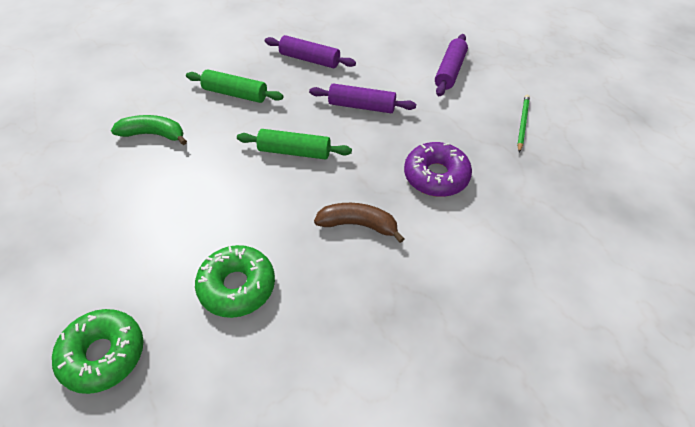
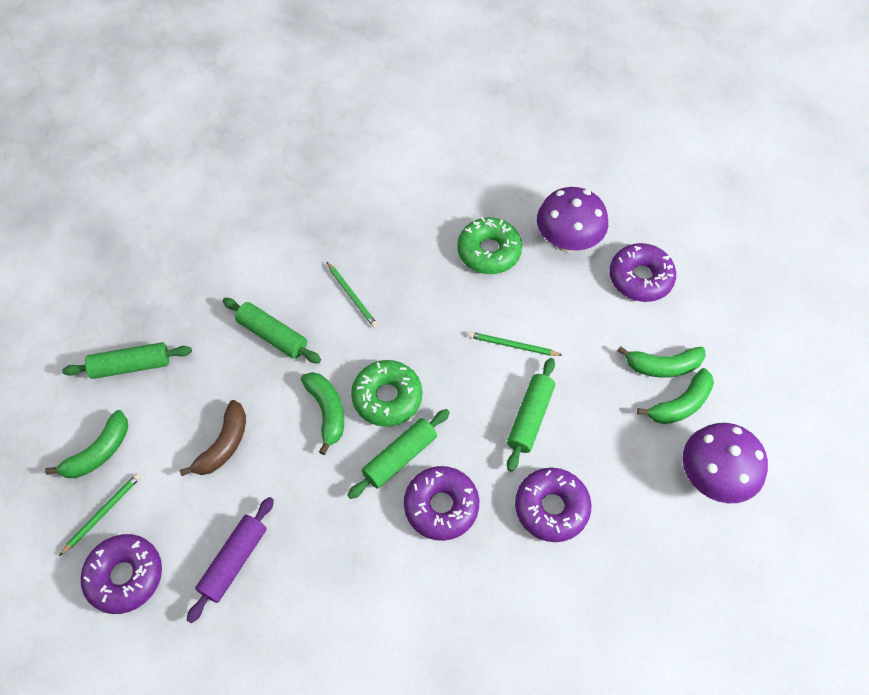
green banana: [111,115,187,145] = 1 -> [45,410,128,478] [301,372,344,455] [617,346,706,378] [637,368,714,424] = 4
green pencil: [517,95,530,152] = 1 -> [59,473,141,556] [326,261,378,328] [469,332,562,356] = 3
green rolling pin: [186,69,284,103] [237,129,352,160] = 2 -> [62,342,192,379] [223,298,321,364] [347,409,450,499] [507,358,555,472] = 4
purple donut: [404,142,472,197] = 1 -> [81,534,162,614] [404,466,479,541] [515,468,592,542] [609,243,676,302] = 4
purple mushroom: none = 0 -> [537,187,608,253] [683,423,768,503] = 2
purple rolling pin: [265,35,356,68] [309,84,416,113] [435,34,468,96] = 3 -> [187,497,274,623] = 1

